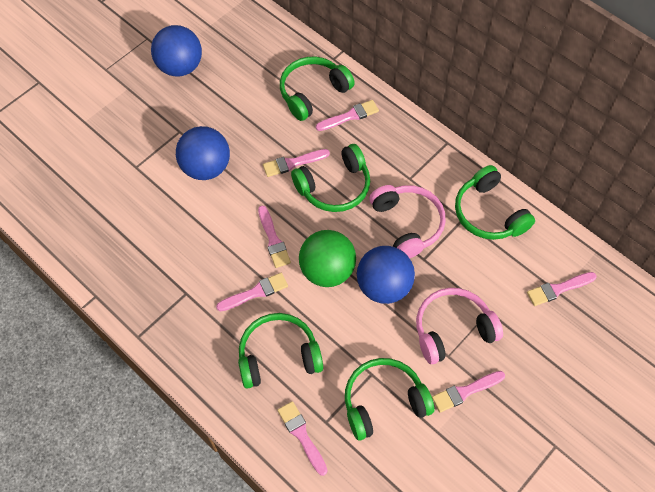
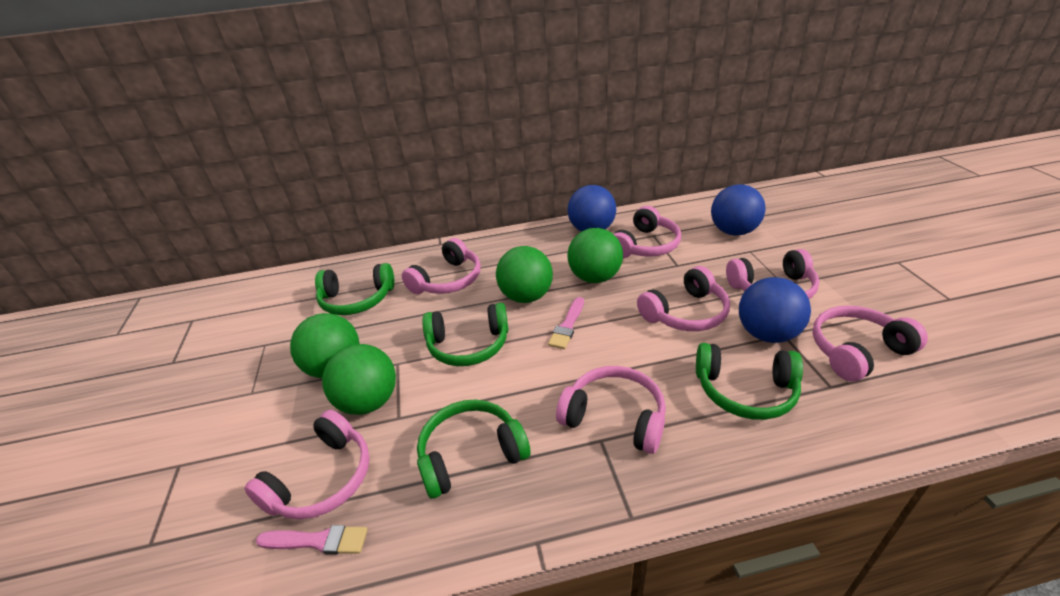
green ball: [299,230,356,287] = 1 -> [290,313,360,378] [322,344,396,415] [496,246,553,303] [567,228,623,283] = 4
green headphones: [238,313,323,389] [280,57,355,121] [291,144,370,212] [345,358,434,441] [455,165,535,240] = 5 -> [315,263,394,315] [417,399,531,499] [422,303,508,366] [696,343,803,420] = 4
pink brush: [216,273,288,312] [258,205,291,268] [263,149,330,177] [278,401,327,476] [316,100,379,131] [432,371,505,412] [527,272,597,306] = 7 -> [256,525,368,555] [548,297,584,349] = 2
pink headphones: [369,185,446,258] [416,288,503,364] = 2 -> [244,410,370,519] [402,238,481,294] [556,366,666,454] [614,206,681,258] [637,266,730,331] [726,249,819,299] [812,306,928,382] = 7

